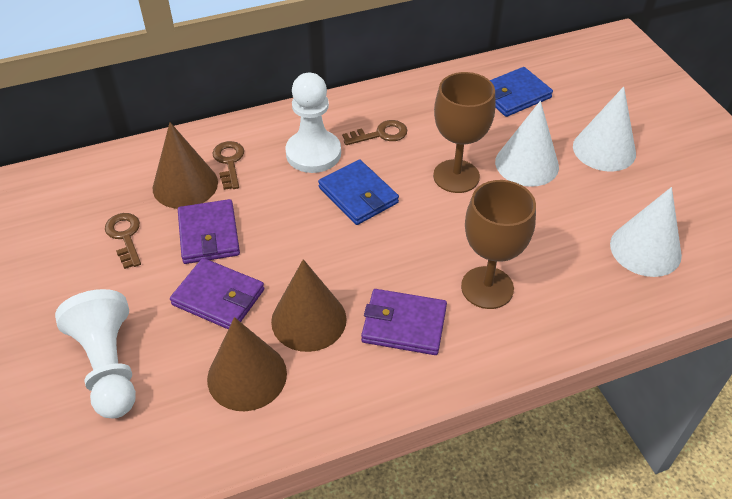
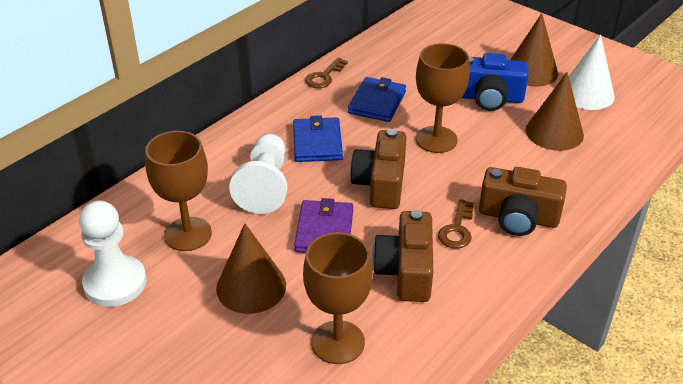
blue camera: none = 0 -> [462,53,528,111] = 1
brown camera: none = 0 -> [350,129,406,209] [372,210,433,302] [479,167,567,236] = 3
brown goblet: [433,72,496,193] [461,180,536,309] = 2 -> [145,131,212,251] [303,232,373,364] [416,43,470,153] = 3
brown key: [105,213,141,269] [212,141,244,190] [342,120,407,145] = 3 -> [305,57,348,88] [438,199,474,249] = 2
purple wallet: [170,258,264,329] [178,199,240,264] [361,289,447,355] = 3 -> [294,198,353,253] = 1
white cone: [495,101,559,187] [573,86,636,171] [610,187,682,277] = 3 -> [569,35,615,110] = 1

